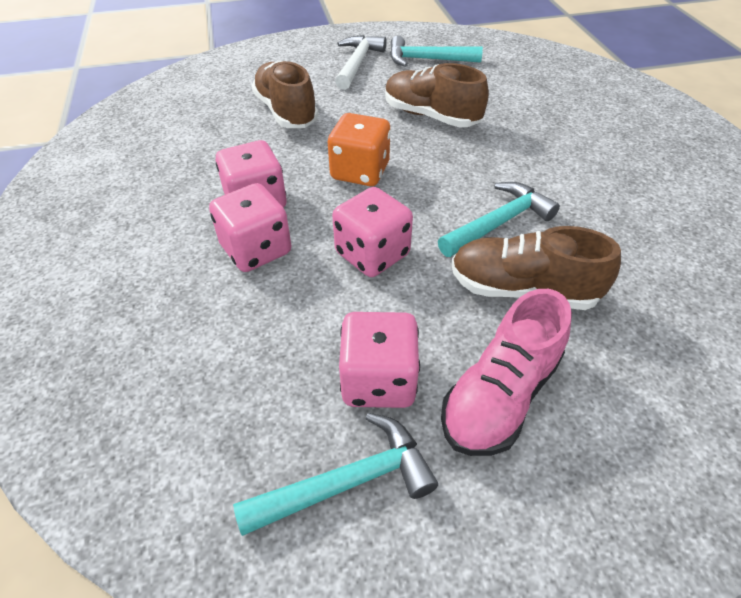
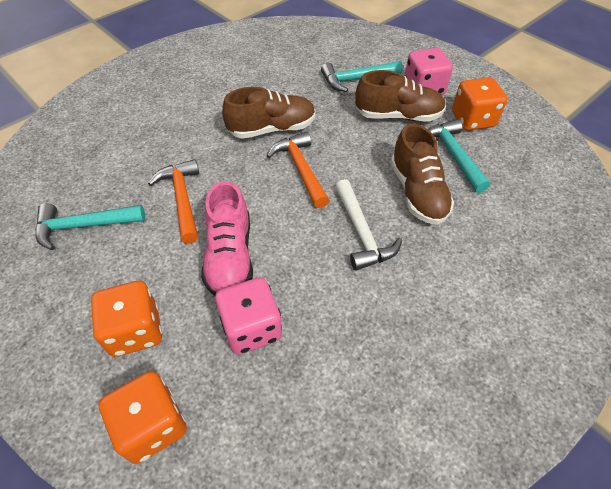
orange dice: [328,113,391,186] = 1 -> [91,281,162,357] [98,371,187,464] [452,77,508,131] = 3
orange hammer: none = 0 -> [148,159,199,244] [267,132,329,208] = 2
pink dice: [209,183,292,272] [216,140,287,208] [332,187,413,277] [339,312,420,408] = 4 -> [215,277,282,355] [404,48,453,95] = 2

